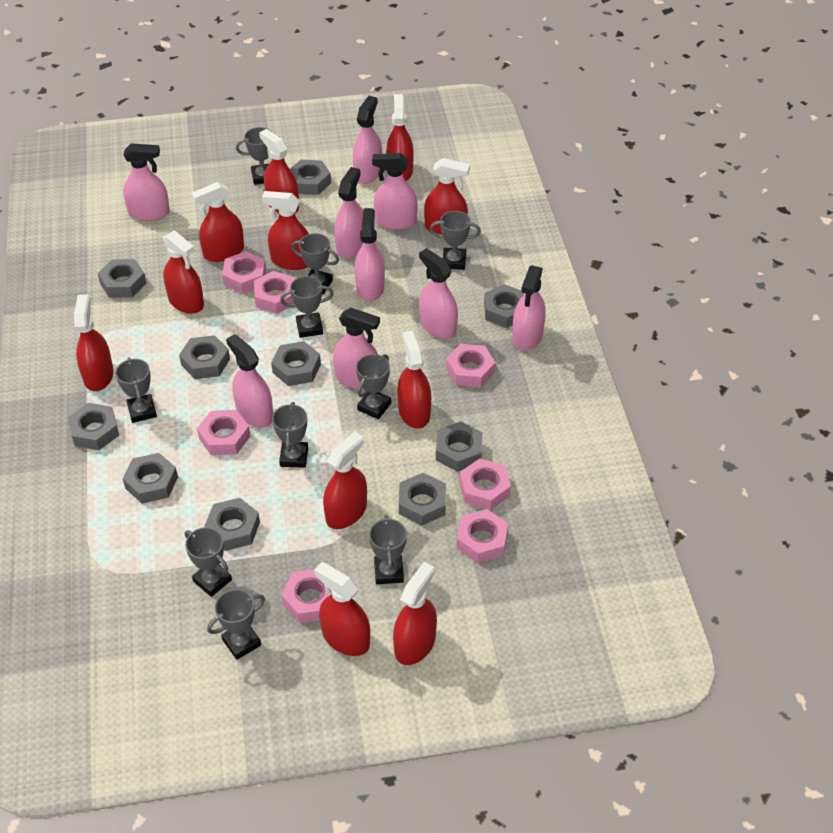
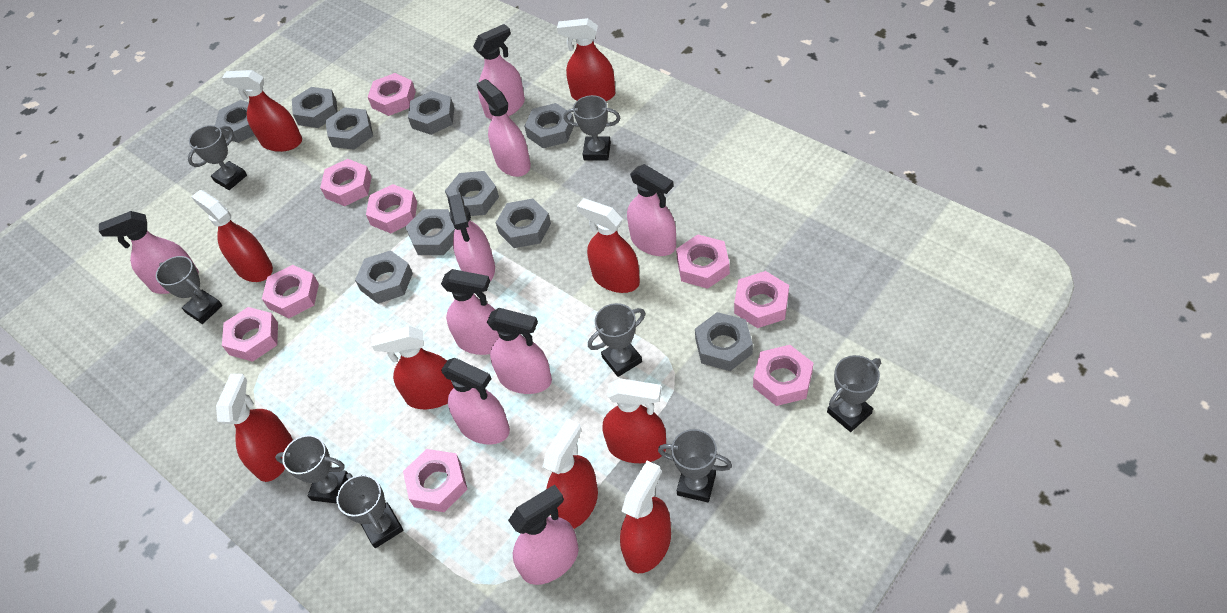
grey trophy: [115,357,157,423] [185,527,232,597] [207,589,265,660] [236,127,281,185] [272,402,308,468] [280,276,334,338] [291,233,339,295] [356,354,391,419] [369,515,407,584] [430,211,481,270] = 10 -> [156,256,222,324] [188,125,247,190] [275,435,348,503] [336,473,404,548] [563,95,620,160] [588,303,645,377] [658,429,732,502] [827,355,881,432] = 8
pink nut: [197,410,250,455] [222,251,266,294] [254,271,295,314] [281,569,332,623] [446,344,496,387] [456,509,508,563] [459,458,511,510] = 7 -> [222,307,278,362] [262,265,319,318] [320,159,372,206] [366,184,417,233] [368,73,416,116] [403,449,467,512] [676,235,730,289] [734,271,789,328] [753,345,813,406] = 9
red spray bottle: [74,295,114,391] [163,230,204,314] [191,182,244,262] [259,129,299,213] [262,191,309,270] [314,562,370,656] [323,432,367,529] [386,94,414,181] [393,562,437,665] [398,331,431,428] [424,158,470,234] = 11 -> [191,190,273,282] [216,374,293,482] [222,70,302,152] [372,326,454,409] [542,418,598,529] [557,18,615,101] [577,198,640,293] [603,378,666,463] [620,461,671,573] = 9

